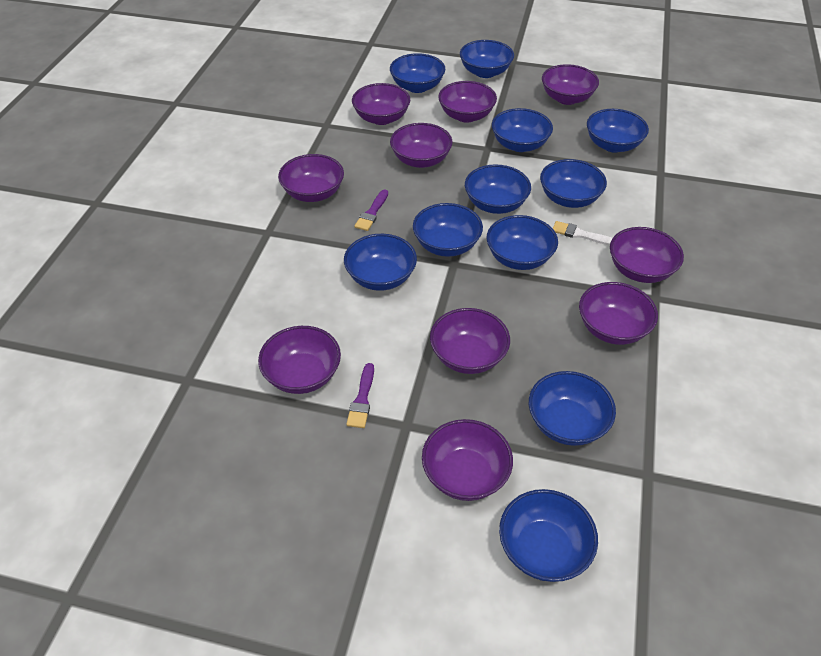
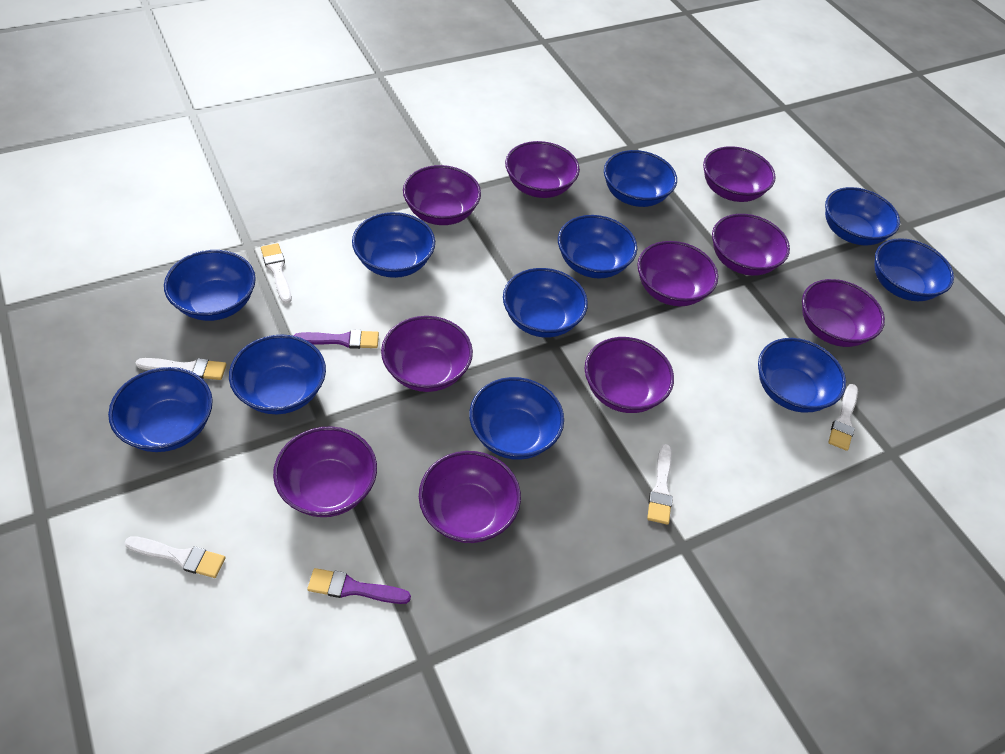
white brush: [553,221,612,245] = 1 -> [125,536,226,578] [136,358,227,380] [261,243,292,304] [647,444,673,524] [828,384,858,451] = 5

